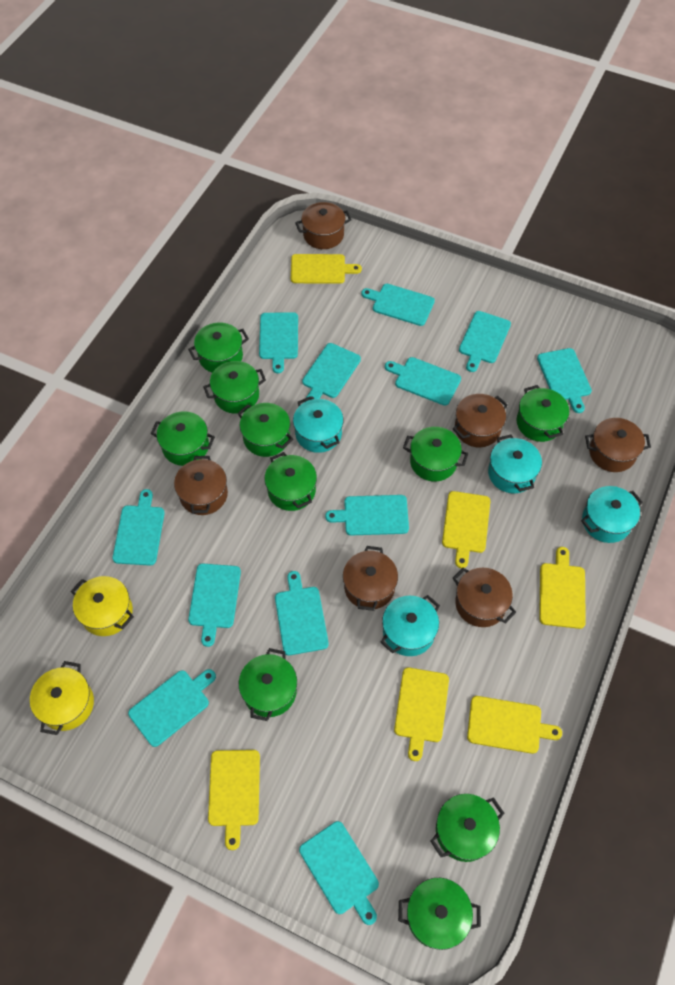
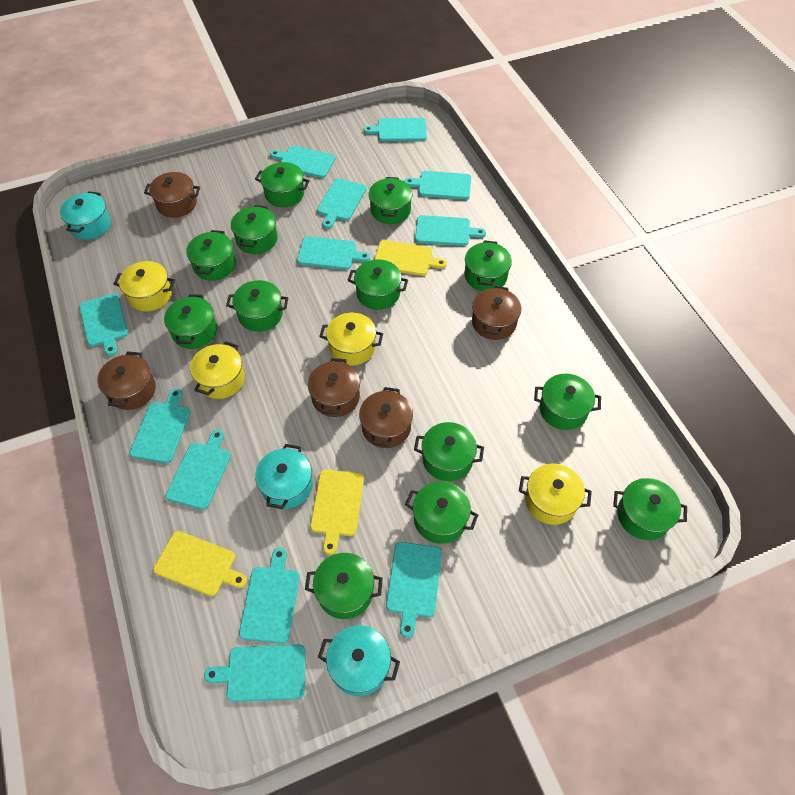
brown pot: [174,456,228,515] [295,202,352,249] [343,546,398,611] [453,394,508,447] [453,568,516,627] [585,418,651,472] = 6 -> [97,351,156,410] [144,172,200,218] [308,358,360,417] [359,387,413,448] [472,286,521,340] = 5
green pot: [150,411,215,466] [188,322,249,373] [203,361,266,414] [237,403,293,457] [239,648,297,721] [264,452,317,511] [398,878,481,950] [403,427,468,481] [430,794,504,862] [517,385,569,442] = 10 -> [164,294,217,349] [186,230,236,281] [226,280,288,332] [231,205,278,254] [255,162,310,207] [305,553,383,619] [347,259,408,310] [369,177,412,224] [405,481,478,544] [414,422,484,481] [465,240,512,291] [534,374,601,430] [613,478,687,540] = 13
turquoise pot: [293,396,343,453] [380,595,440,656] [488,435,542,493] [581,486,643,543] = 4 -> [60,191,111,240] [255,444,313,509] [318,625,400,696] = 3
yellow cutting board: [208,750,260,850] [291,254,362,284] [394,667,449,761] [442,491,490,568] [467,696,562,754] [539,547,586,629] = 6 -> [153,531,247,596] [310,470,364,555] [374,240,447,276] = 3
yellow pot: [30,661,94,735] [71,576,134,636] = 2 -> [114,261,175,311] [190,341,245,399] [319,312,383,366] [519,463,592,525] = 4

